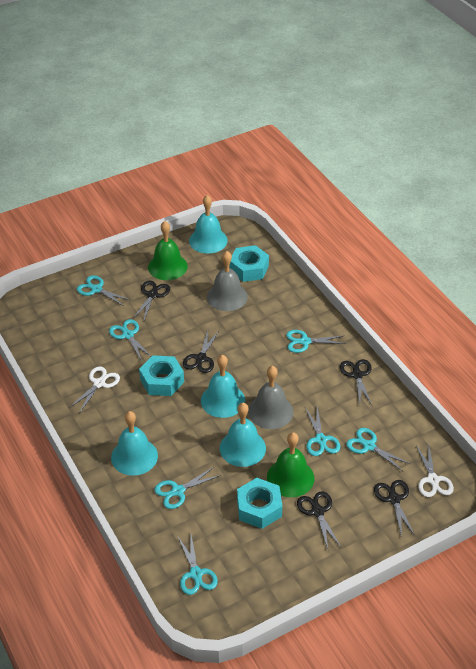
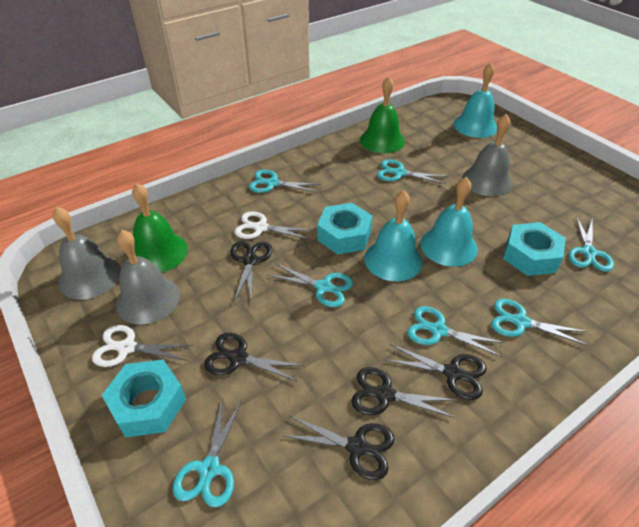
grey bell: [207,251,248,311] [248,366,293,429] = 2 -> [53,207,121,300] [116,230,180,324] [462,114,513,196] = 3
turquoise bell: [111,411,158,476] [189,195,228,253] [201,355,245,418] [220,403,266,467] = 4 -> [365,190,423,281] [420,177,478,267] [453,63,497,138] = 3

